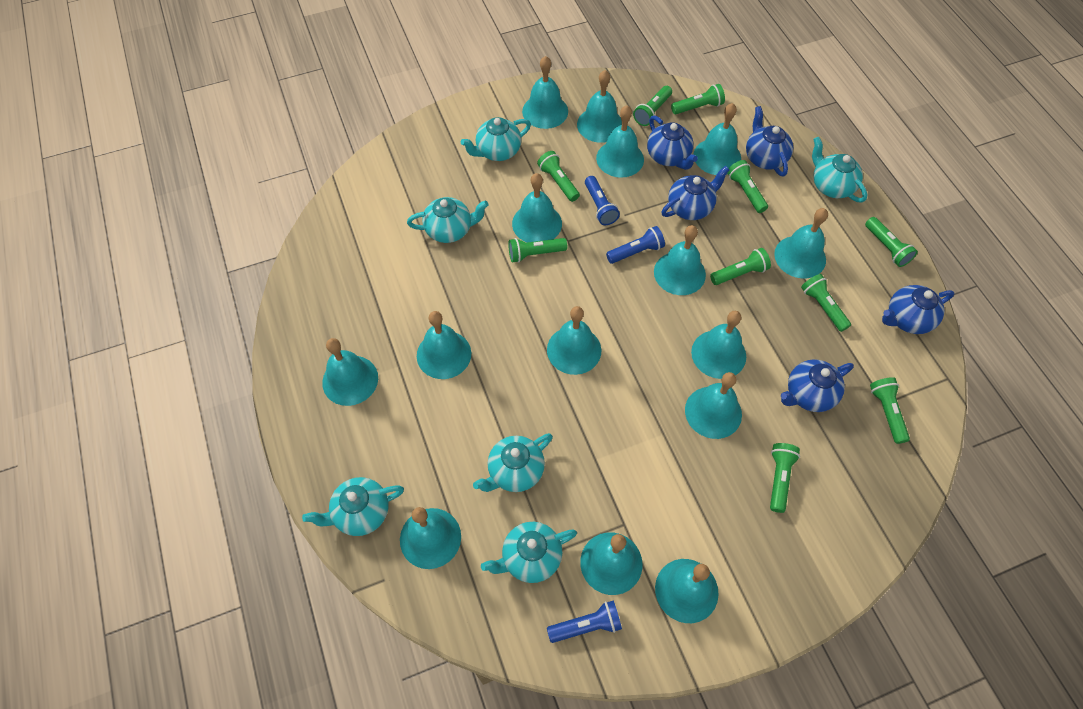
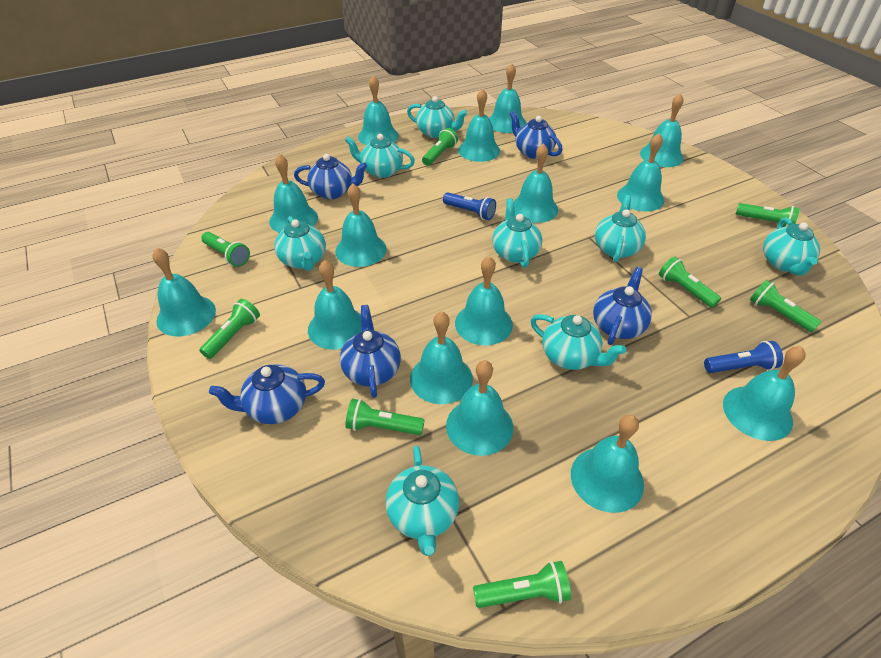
blue flashlight: [547,600,622,643] [585,176,620,225] [606,226,665,264] = 3 -> [443,192,496,220] [704,341,783,373] = 2
green flashlight: [508,238,567,263] [537,151,580,202] [633,86,672,126] [671,84,725,114] [710,248,771,285] [727,160,768,213] [770,443,800,513] [801,274,851,332] [865,217,918,267] [870,377,910,444] = 10 -> [199,299,260,359] [201,232,250,267] [345,399,425,435] [422,128,458,166] [473,561,571,608] [659,256,721,308] [736,203,800,227] [750,280,821,332] = 8
turquoise teapot: [302,477,404,536] [407,197,489,243] [461,117,531,161] [473,433,553,492] [481,522,577,583] [812,137,868,202] = 6 -> [274,216,326,271] [345,134,415,178] [386,446,459,556] [407,96,468,138] [492,198,542,268] [530,314,626,370] [595,195,646,262] [763,218,820,276] = 8

